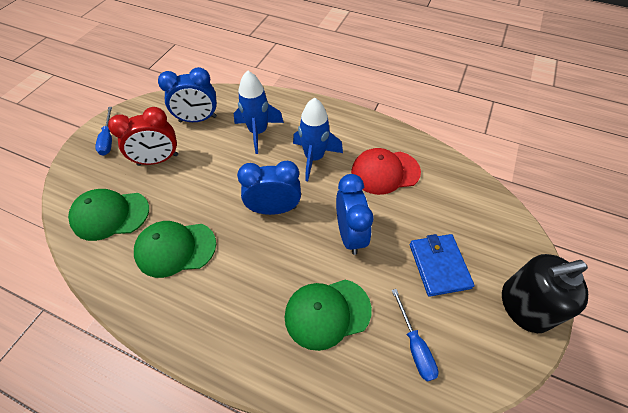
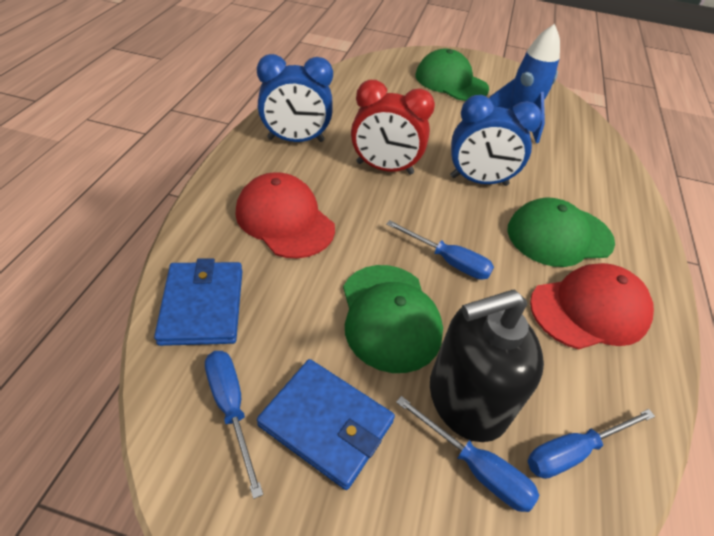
blue clock: [158,67,217,123] [237,161,301,215] [336,174,374,255] = 3 -> [257,54,333,142] [450,95,542,186] = 2
blue rocket: [234,70,284,154] [293,97,343,181] = 2 -> [490,24,560,143] = 1
blue screwdriver: [95,107,112,156] [392,289,438,382] = 2 -> [205,351,263,499] [386,220,494,280] [396,396,539,512] [528,409,655,479] = 4
blue wallet: [410,234,475,297] = 1 -> [154,258,242,346] [257,359,395,490] = 2
red cap: [351,148,421,195] = 1 -> [236,172,335,258] [530,263,654,349] = 2

